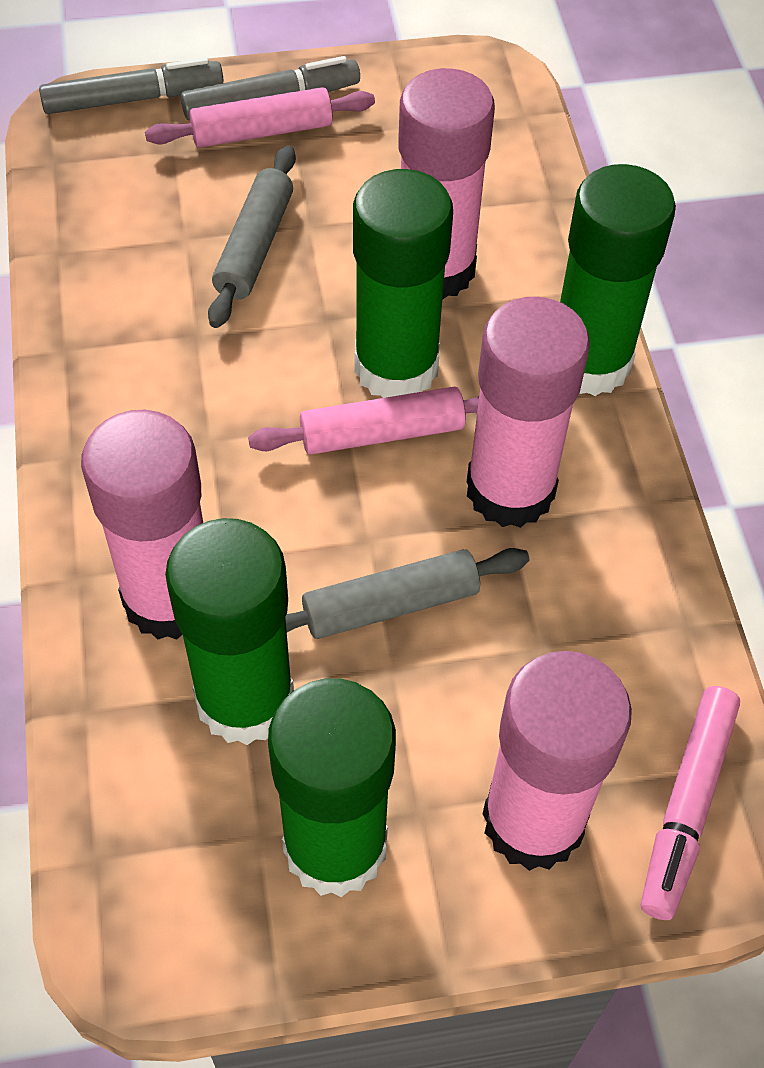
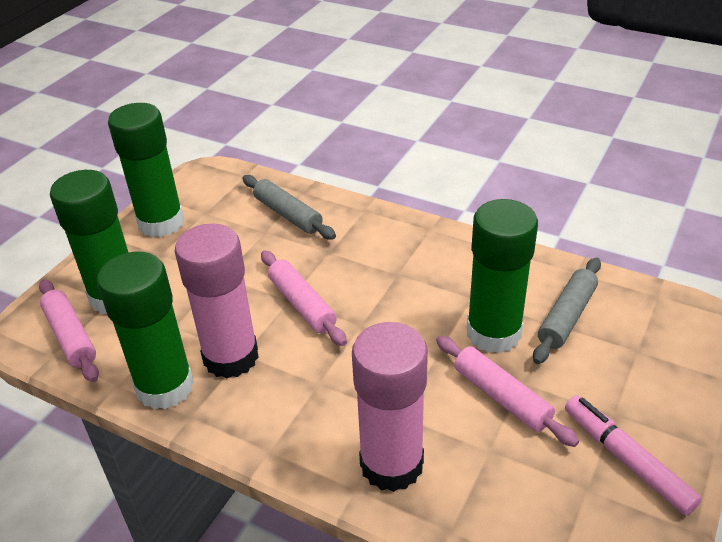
grey marker: [39,57,224,114] [181,56,360,121] = 2 -> none = 0
pink glue stick: [81,410,203,640] [398,68,495,300] [467,297,590,528] [483,651,632,871] = 4 -> [175,223,259,379] [352,322,428,492] = 2
pink rolling pin: [145,87,375,148] [248,387,479,455] = 2 -> [39,279,99,382] [261,250,347,346] [436,336,579,447] = 3

